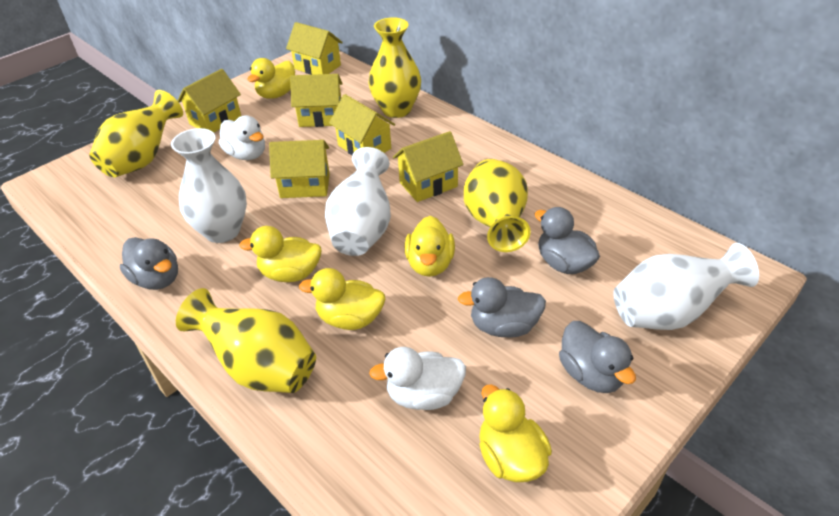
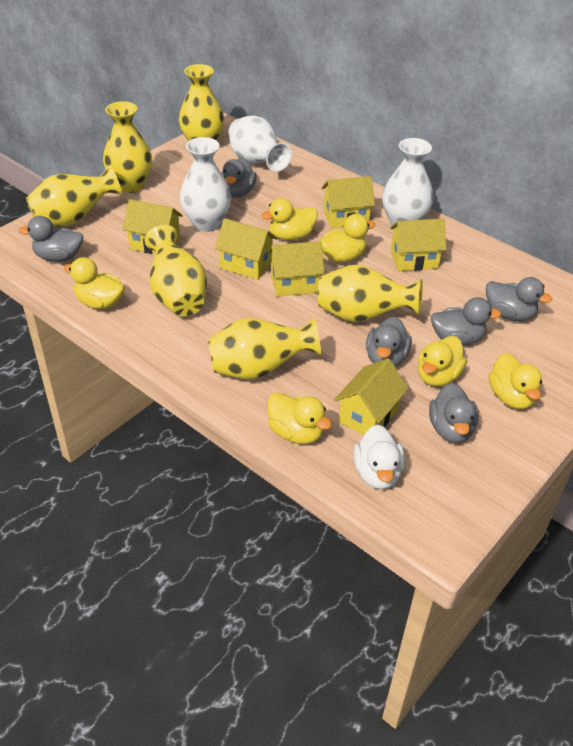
grey duck: [120,237,178,290] [458,277,546,337] [535,207,600,274] [559,321,636,393] = 4 -> [19,216,83,262] [221,158,257,198] [366,317,412,366] [429,383,479,443] [431,297,501,346] [486,277,552,321] = 6
white duck: [219,115,265,160] [369,347,466,410] = 2 -> [354,425,405,489] = 1
yellow duck: [239,226,322,282] [247,58,295,99] [299,268,385,330] [405,216,455,277] [479,384,552,482] = 5 -> [63,257,125,309] [261,198,318,240] [267,392,332,444] [319,214,375,262] [418,336,467,386] [489,353,542,409] = 6
yellow vase: [89,90,183,177] [176,288,316,393] [369,17,421,118] [464,159,531,252] = 4 -> [26,165,122,226] [103,101,152,193] [145,225,207,317] [179,64,224,141] [208,318,321,380] [318,265,423,322] = 6

